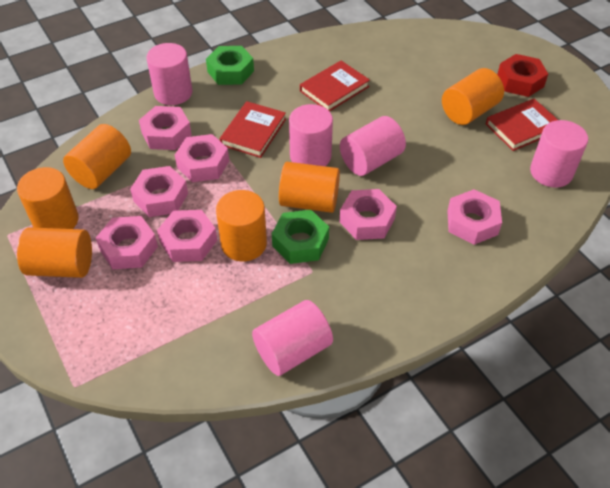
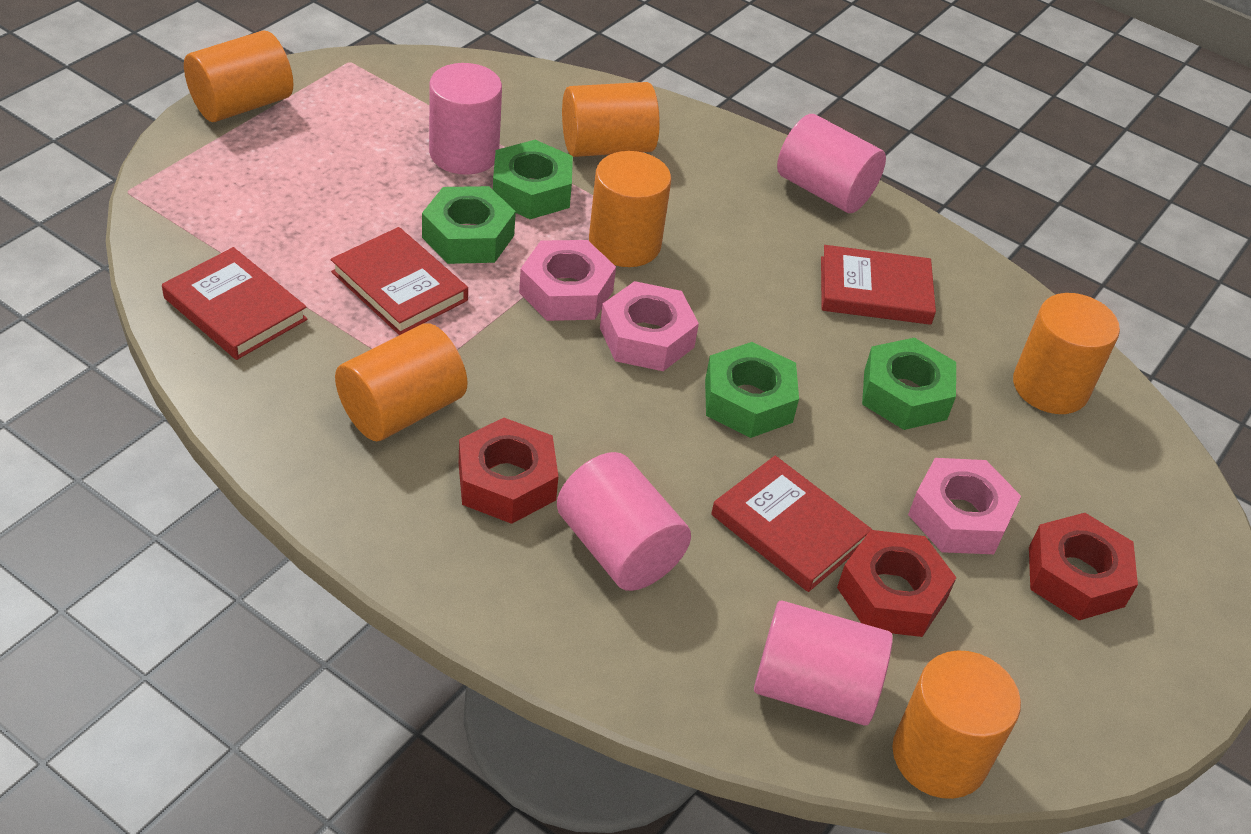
green nut: [206,46,254,85] [272,210,329,264] = 2 -> [422,186,516,264] [493,140,573,219] [705,342,799,438] [862,338,956,430] = 4
pink cylinder: [146,43,193,105] [252,300,333,376] [289,104,333,166] [340,116,406,176] [530,120,588,188] = 5 -> [429,63,502,175] [557,452,691,591] [754,601,893,726] [777,114,886,213] = 4
pink nut: [96,216,158,270] [130,166,188,217] [139,106,192,150] [157,210,217,262] [175,134,229,182] [339,189,397,240] [447,189,502,245] = 7 -> [519,240,616,321] [600,281,699,371] [908,458,1021,554] = 3
red book: [220,101,286,158] [300,61,370,112] [486,99,558,151] = 3 -> [162,247,307,360] [331,227,468,335] [711,456,872,592] [821,245,936,325] = 4
red nut: [497,54,548,97] = 1 -> [459,418,559,524] [837,530,957,637] [1029,513,1138,620] = 3

